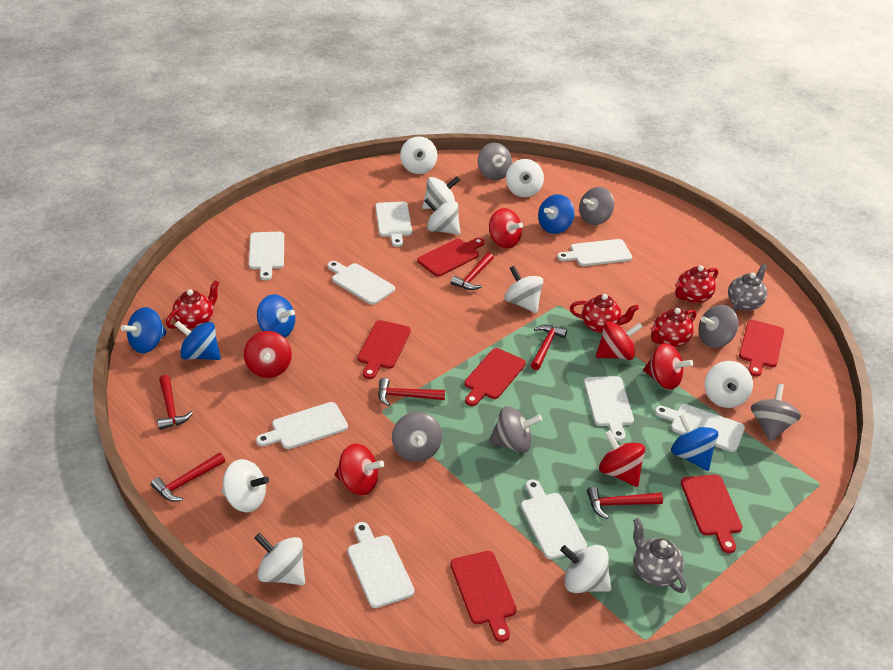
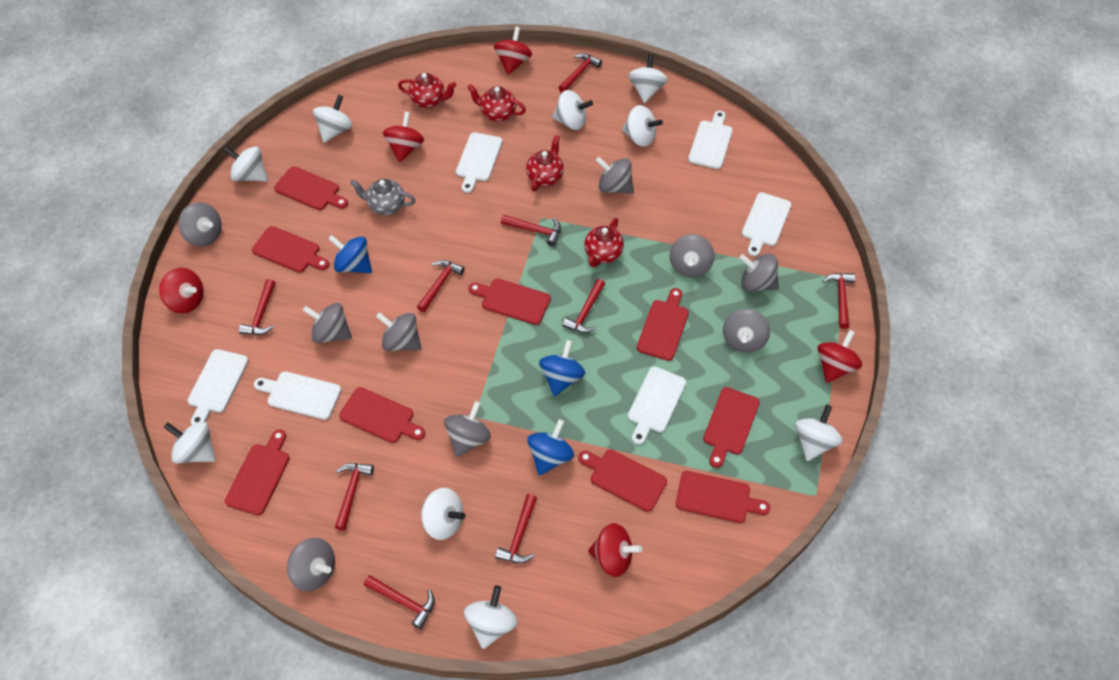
blue spinning top: [121,307,167,353] [175,321,221,360] [257,294,295,338] [538,194,575,234] [671,414,718,471] = 5 -> [328,235,372,273] [527,419,574,475] [539,340,585,396] = 3
grey spinning top: [392,412,442,462] [478,143,512,180] [489,406,542,453] [579,187,615,225] [698,305,738,348] [751,384,801,442] = 6 -> [178,202,222,247] [287,538,335,591] [302,303,352,343] [376,312,422,351] [444,401,491,457] [595,157,634,194] [670,234,715,277] [723,309,770,353] [739,254,779,291] = 9
grey teapot: [633,518,686,593] [728,264,767,311] = 2 -> [350,179,415,215] = 1
red cutting board: [358,320,411,379] [417,238,484,276] [450,551,517,642] [464,348,526,406] [681,474,742,553] [739,320,784,377] = 6 -> [225,429,290,515] [252,226,329,273] [274,166,348,210] [339,387,425,443] [468,278,551,325] [578,449,667,512] [637,288,689,361] [676,471,770,523] [703,387,760,468] = 9
red hammer: [151,453,225,502] [157,375,193,430] [378,378,445,406] [451,252,494,290] [531,325,567,370] [587,486,663,519] = 6 -> [239,279,276,335] [335,463,374,531] [364,575,435,629] [417,260,465,312] [495,494,537,563] [501,215,561,246] [558,53,602,92] [562,279,605,333] [823,273,856,329] = 9
red spinning top: [244,331,292,378] [335,444,384,496] [489,208,523,249] [596,321,643,360] [599,430,645,487] [643,343,693,390] = 6 -> [159,268,204,313] [383,112,424,163] [494,27,532,75] [588,523,642,577] [817,330,862,383] = 5
white cutting board: [249,232,284,280] [256,402,348,449] [328,261,395,305] [347,522,414,608] [375,202,412,247] [521,479,587,560] [557,239,632,266] [584,376,634,441] [655,404,745,452] = 9 -> [188,349,249,425] [254,371,341,420] [456,132,503,193] [628,366,686,445] [688,111,733,169] [742,192,791,256] = 6

